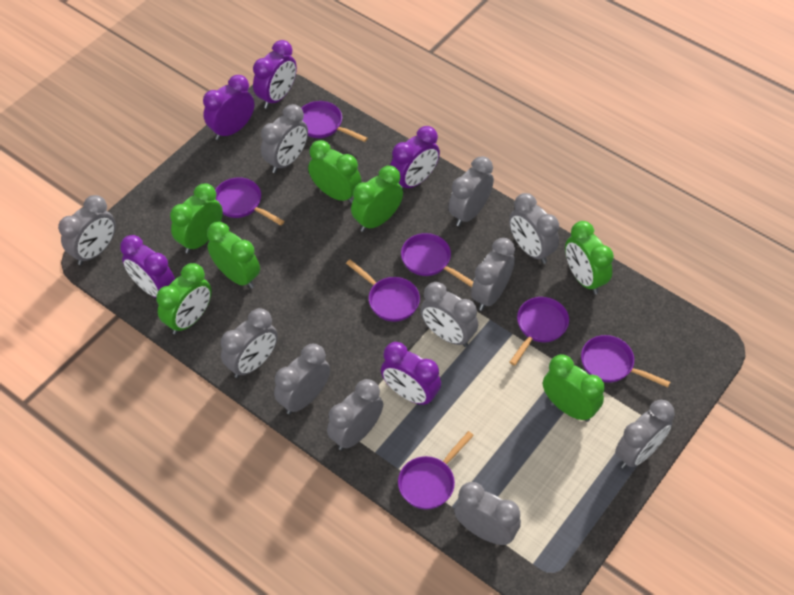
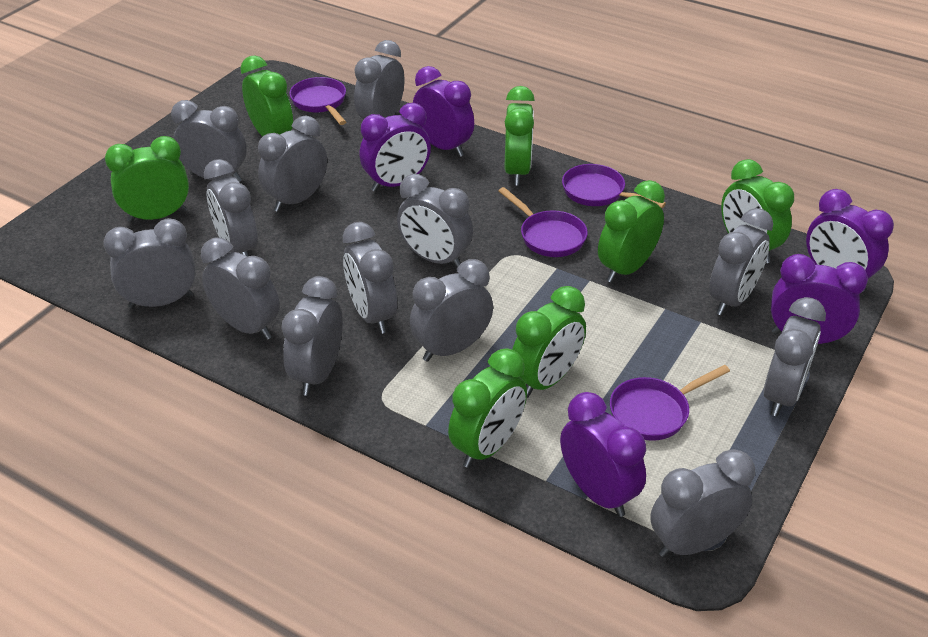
grey clock: [58,195,116,265] [221,308,278,378] [261,104,308,173] [274,343,330,414] [327,379,383,450] [420,282,478,347] [448,156,494,226] [454,482,521,545] [471,238,515,311] [509,193,559,264] [615,400,675,469] = 11 -> [103,218,196,309] [171,100,247,182] [201,238,280,340] [204,159,258,257] [258,116,327,212] [281,276,343,396] [343,222,397,334] [354,40,404,119] [397,174,473,268] [410,259,493,362] [650,449,755,557] [709,208,773,316] [764,297,826,416] = 13
purple pan: [215,177,285,225] [301,101,368,142] [346,259,420,322] [398,431,474,509] [401,233,473,287] [510,297,569,366] [581,335,671,387] = 7 -> [289,77,346,125] [499,187,588,257] [562,164,666,208] [610,365,730,441] = 4

